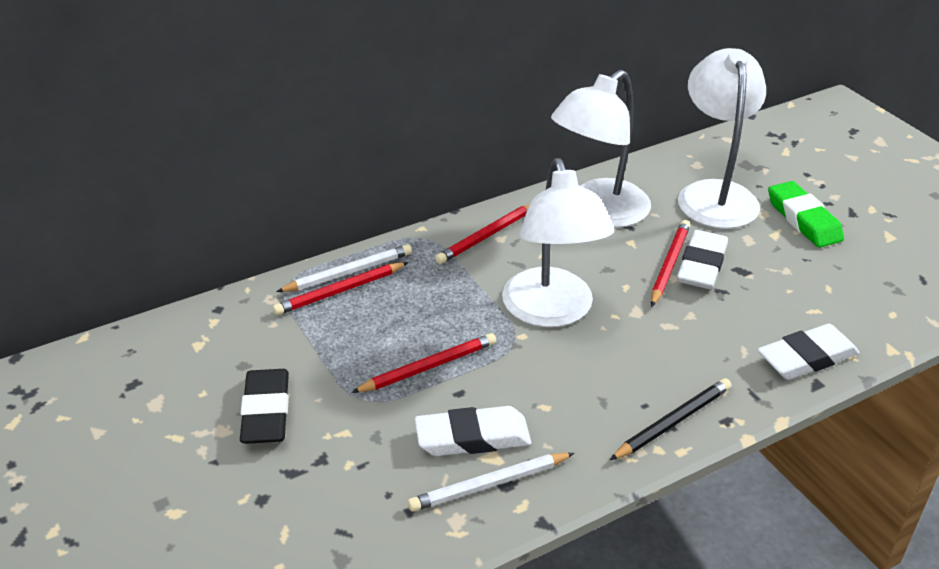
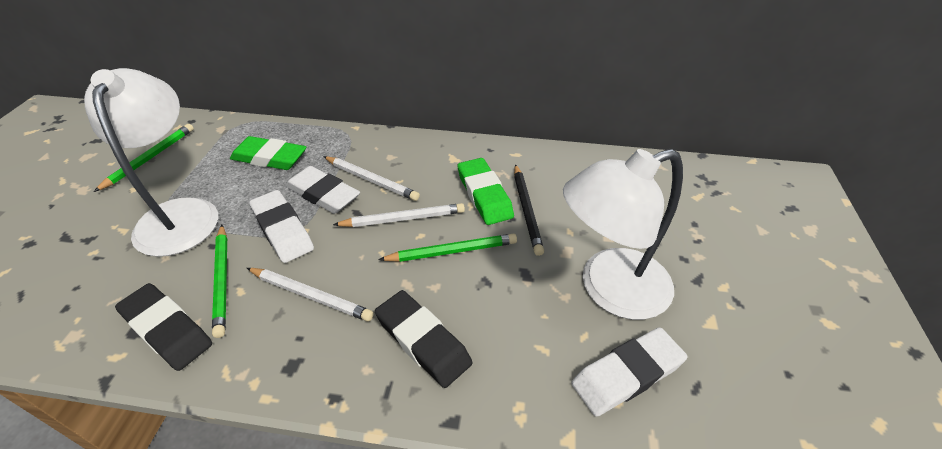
black eraser: [240,369,289,444] = 1 -> [115,283,212,371] [375,290,473,388] = 2
green eraser: [768,181,844,248] = 1 -> [230,136,306,170] [458,158,514,225] = 2
green pencil: none = 0 -> [94,124,194,192] [212,225,227,338] [378,234,517,262] = 3
red pencil: [273,262,409,315] [351,333,496,393] [435,204,530,264] [651,220,690,307] = 4 -> none = 0
white lamp: [502,158,614,327] [551,70,651,228] [678,48,766,229] = 3 -> [84,68,218,257] [563,149,683,320] = 2
white pencil: [276,244,412,292] [408,453,574,512] = 2 -> [247,268,374,322] [323,156,420,201] [333,203,465,227] = 3

